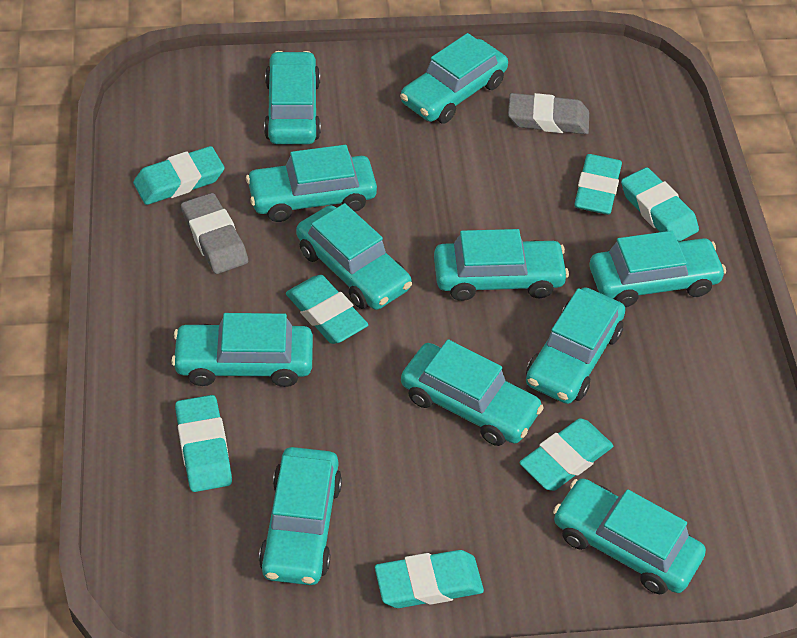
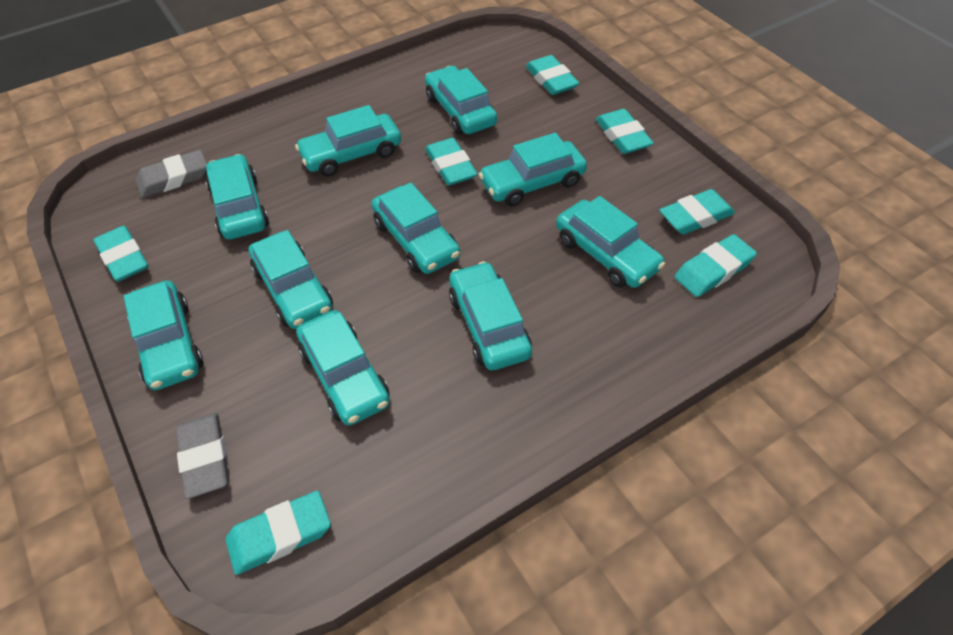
turquoise car: [171,313,313,387] [246,145,377,222] [259,447,342,585] [264,51,321,144] [296,203,412,310] [400,33,508,124] [401,339,544,446] [434,229,569,301] [526,287,625,404] [553,478,706,594] [590,231,726,307] = 11 -> [124,280,203,390] [205,154,269,240] [249,230,333,329] [295,105,401,176] [296,310,390,426] [371,183,460,274] [425,66,497,135] [449,261,532,370] [479,133,587,206] [556,196,665,288] = 10

